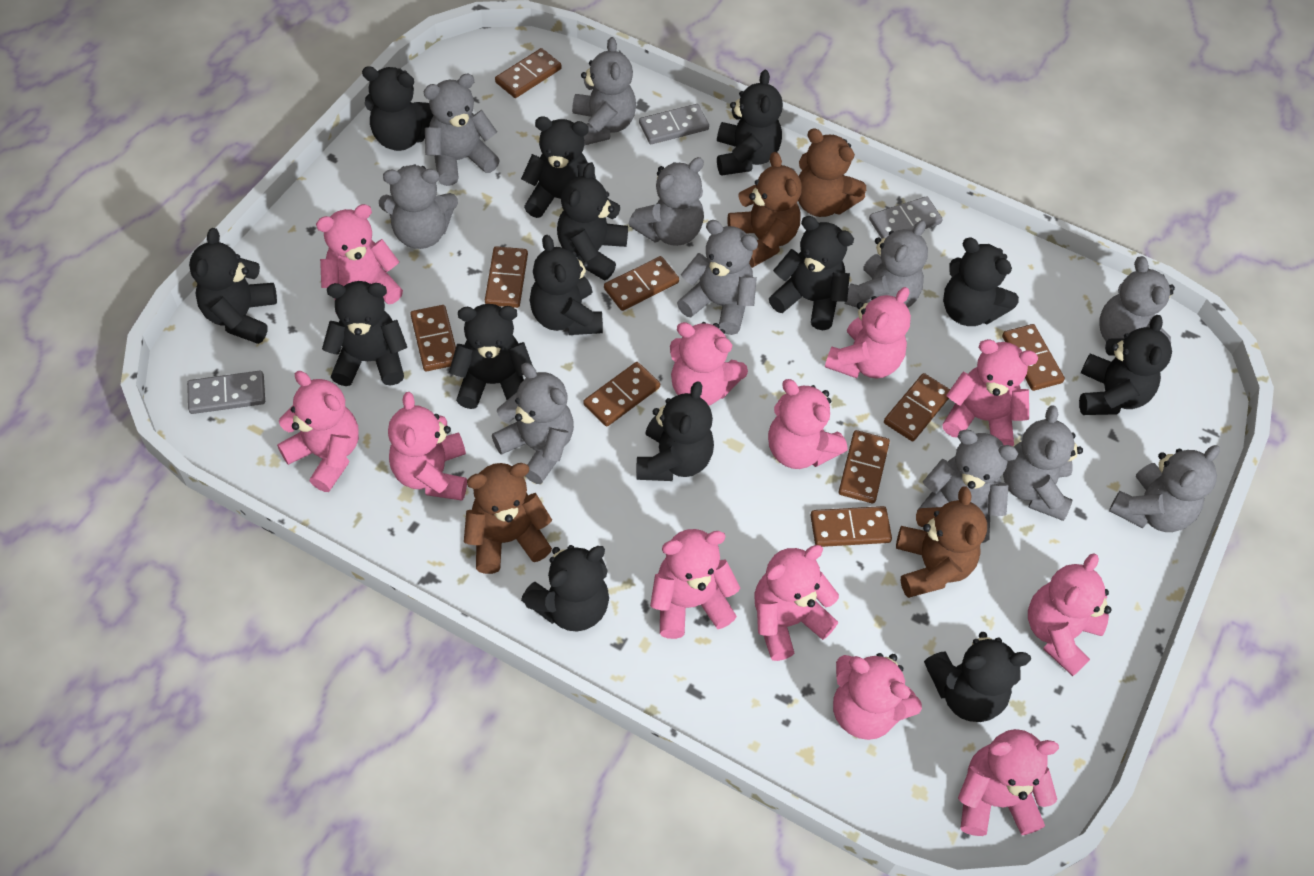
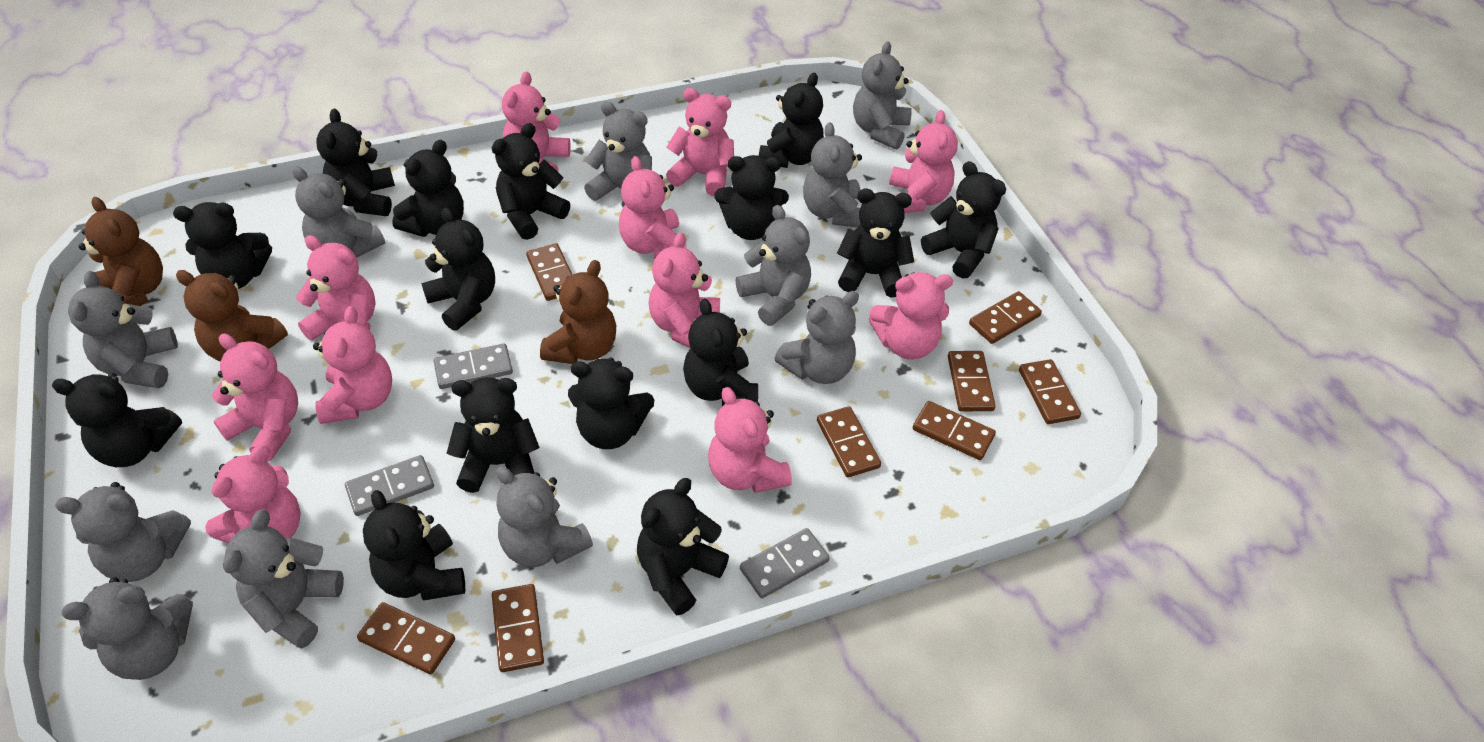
black teddy bear: [189,228,277,344] [322,281,407,386] [362,66,434,151] [449,304,533,409] [521,116,596,218] [521,545,609,631] [530,235,603,335] [557,163,628,280] [636,381,714,481] [717,70,783,176] [769,216,854,330] [924,632,1031,722] [943,238,1019,326] [1079,315,1172,415] = 14 -> [52,373,182,467] [173,202,272,289] [316,109,395,216] [363,490,465,601] [392,140,464,237] [421,208,495,331] [447,377,540,493] [492,123,570,240] [568,357,654,449] [637,478,729,615] [683,298,758,406] [714,155,789,240] [759,73,824,168] [837,189,914,297] [921,161,1006,278] = 15
brown domino: [410,305,456,371] [485,246,528,308] [495,48,562,98] [583,362,660,426] [604,256,679,311] [810,506,892,547] [839,430,890,504] [884,373,950,441] [1002,324,1065,391] = 9 -> [357,602,455,674] [492,584,544,672] [526,243,573,301] [817,406,881,477] [913,401,996,460] [948,351,996,411] [969,291,1042,344] [1019,359,1081,424] = 8
brown teddy bear: [464,463,552,574] [727,152,802,268] [798,128,866,217] [896,486,987,598] = 4 -> [79,197,163,306] [176,270,288,361] [540,260,616,364] = 3
pink teddy bear: [277,371,359,492] [316,204,403,304] [388,392,467,501] [650,529,740,639] [670,322,748,405] [754,545,839,661] [768,379,847,469] [825,287,911,378] [833,653,922,740] [942,339,1038,446] [958,729,1059,836] [1028,553,1111,676] = 12 -> [205,445,301,544] [211,334,298,462] [296,235,376,340] [313,306,392,424] [502,71,571,172] [619,156,686,259] [649,232,720,348] [666,88,734,196] [708,387,792,493] [869,272,953,359] [889,110,958,213] = 11

